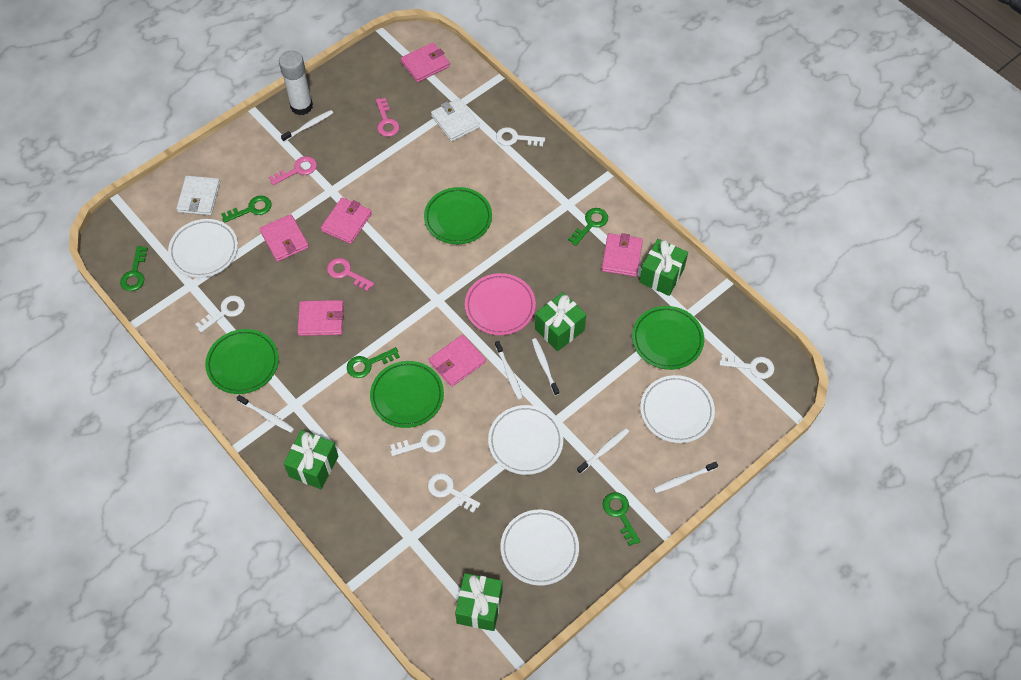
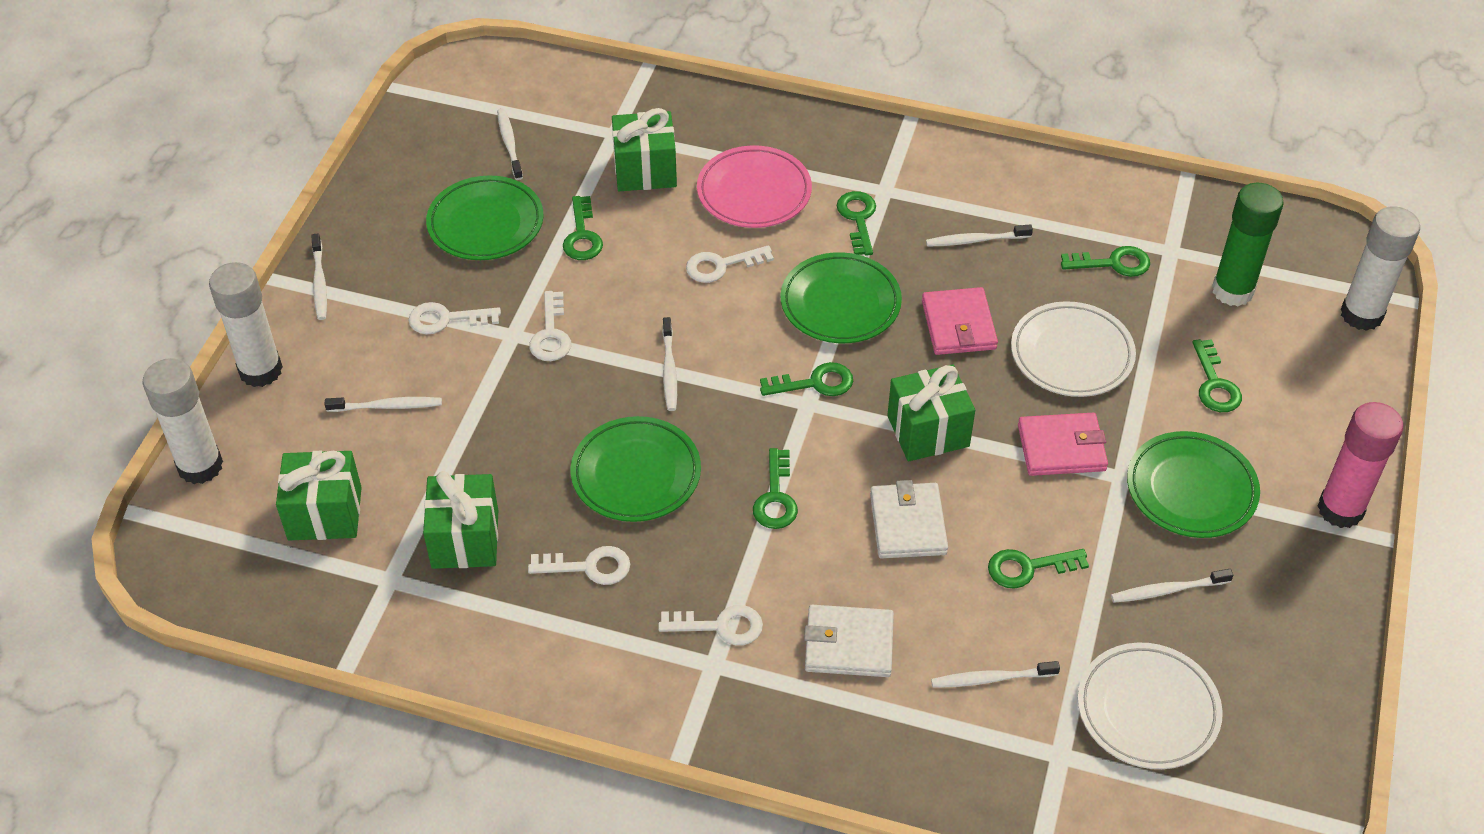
green glue stick: none = 0 -> [1212,183,1284,306] = 1
green key: [120,246,148,291] [222,196,272,223] [347,347,400,378] [568,208,608,246] [603,492,641,546] = 5 -> [563,196,603,260] [753,448,798,529] [760,362,853,396] [836,191,876,256] [988,549,1089,589] [1061,246,1150,277] [1192,339,1242,412] = 7
pink glue stick: none = 0 -> [1318,402,1403,528] = 1
pink key: [269,156,317,185] [327,258,374,292] [376,98,399,137] = 3 -> none = 0
pink wallet: [260,214,309,262] [298,300,344,336] [321,197,372,244] [401,42,450,82] [429,335,486,387] [602,233,643,277] = 6 -> [922,287,998,355] [1018,413,1108,476] = 2
white glue stick: [279,51,313,115] = 1 -> [143,358,223,484] [209,262,283,387] [1341,206,1420,331] = 3
white plate: [168,219,238,278] [488,405,563,475] [501,510,579,585] [640,375,715,443] = 4 -> [1011,301,1136,397] [1078,643,1223,769] = 2
white toothbrush: [237,395,294,433] [281,110,333,142] [495,341,523,400] [532,338,559,395] [577,428,629,474] [654,462,718,493] = 6 -> [311,233,327,320] [324,397,442,412] [497,108,523,180] [662,317,677,411] [926,224,1033,247] [931,661,1060,688] [1111,569,1233,603] = 7

